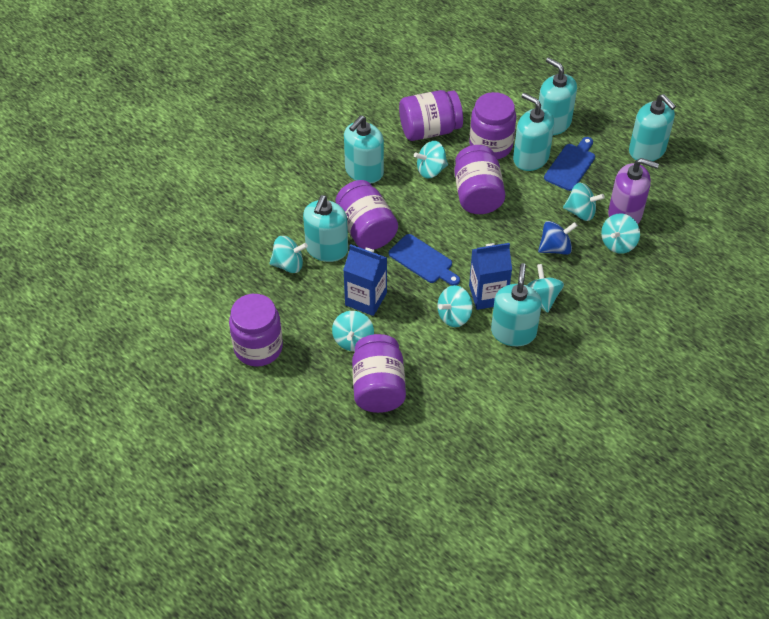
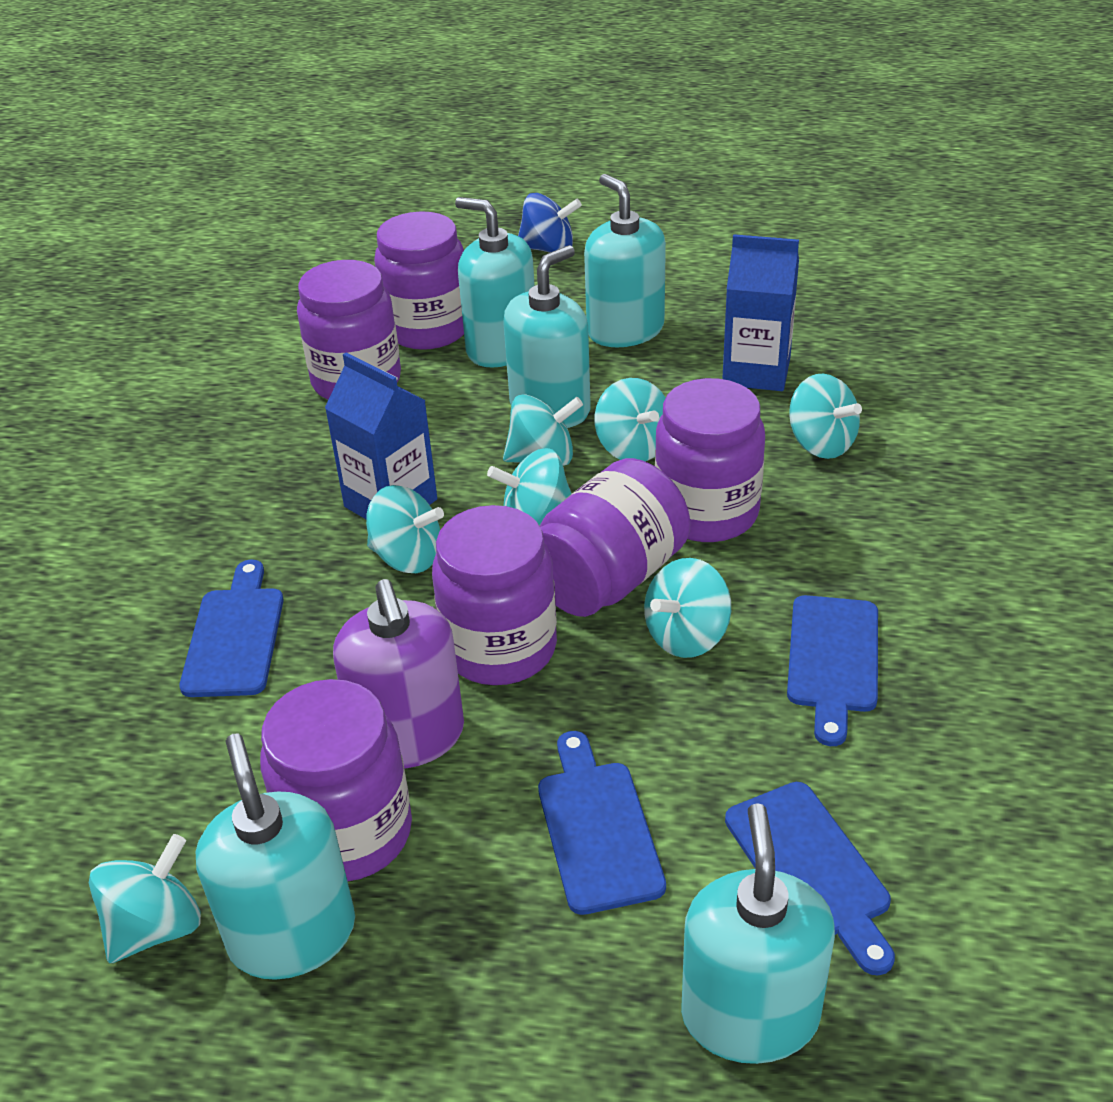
blue cutting board: [389,234,460,286] [544,137,595,191] = 2 -> [179,559,284,697] [538,731,666,915] [725,782,895,976] [787,595,878,746] = 4
turquoise soap dispenser: [303,195,348,262] [344,115,384,183] [491,263,542,346] [513,93,554,171] [539,57,577,135] [629,94,676,161] = 6 -> [195,734,355,980] [455,197,535,368] [503,245,591,428] [584,174,666,347] [681,803,835,1064] = 5

